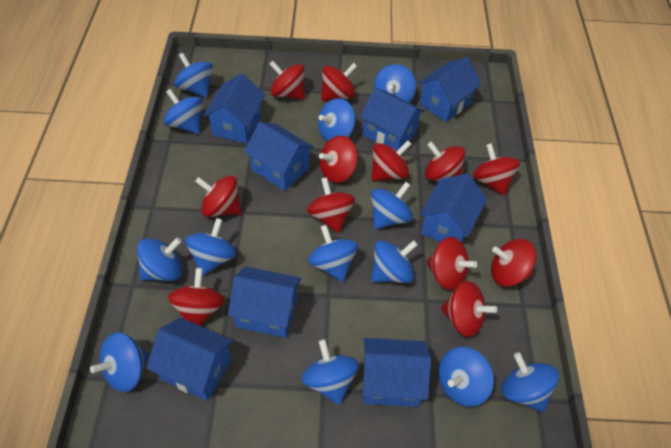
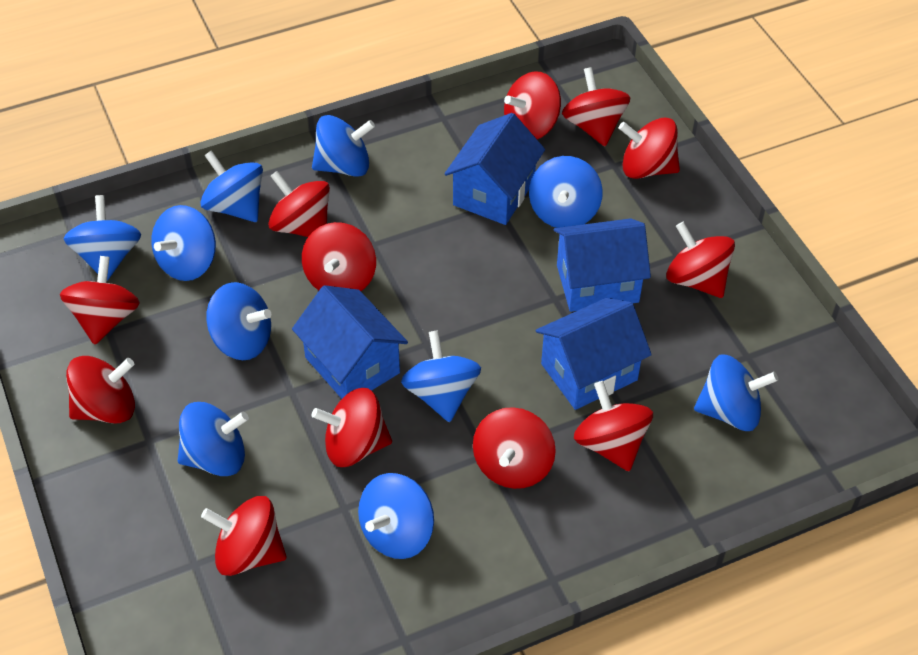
blue house: [146,317,234,401] [204,73,265,144] [228,266,301,338] [244,122,314,191] [360,88,425,151] [362,338,431,407] [419,57,482,122] [420,174,487,242] = 8 -> [292,285,408,399] [444,113,545,225] [536,298,652,410] [554,218,651,312] = 4
blue spinning top: [90,332,149,392] [137,237,183,281] [164,89,203,134] [174,53,213,98] [185,218,237,276] [301,339,359,405] [308,225,358,282] [318,98,355,142] [371,182,413,229] [371,240,418,283] [374,64,416,102] [439,347,494,407] [501,352,559,412] = 13 -> [64,195,141,281] [151,205,216,281] [178,402,249,476] [200,150,263,222] [206,282,271,360] [312,115,375,177] [358,473,434,559] [401,330,481,422] [529,156,603,228] [694,354,778,431] = 10

